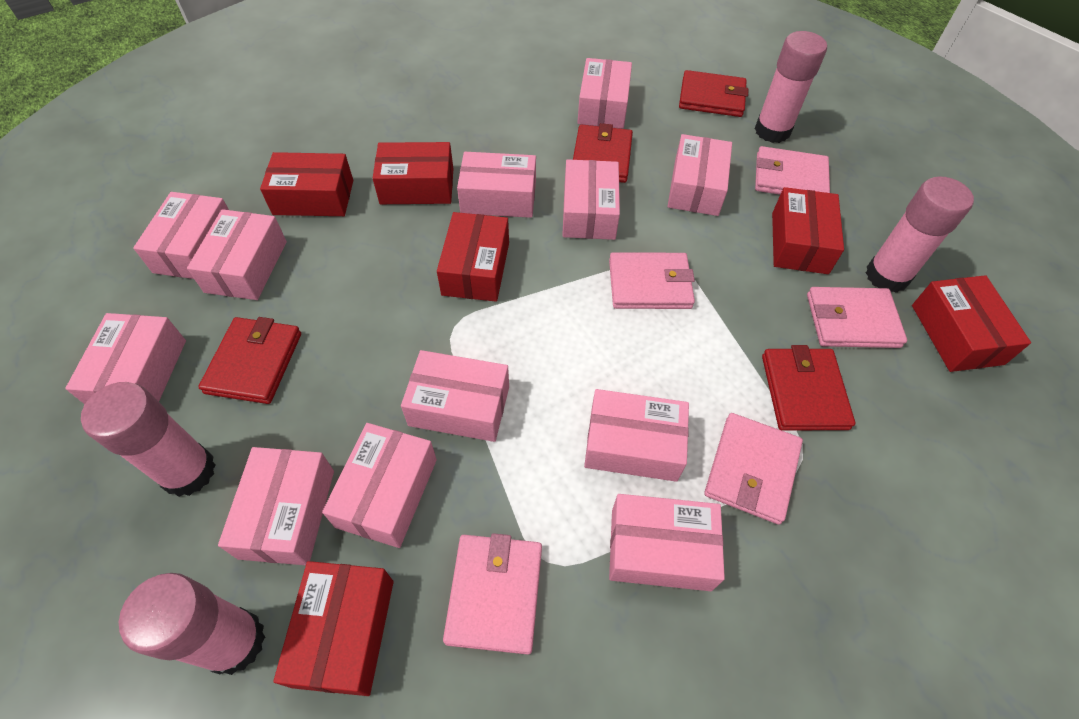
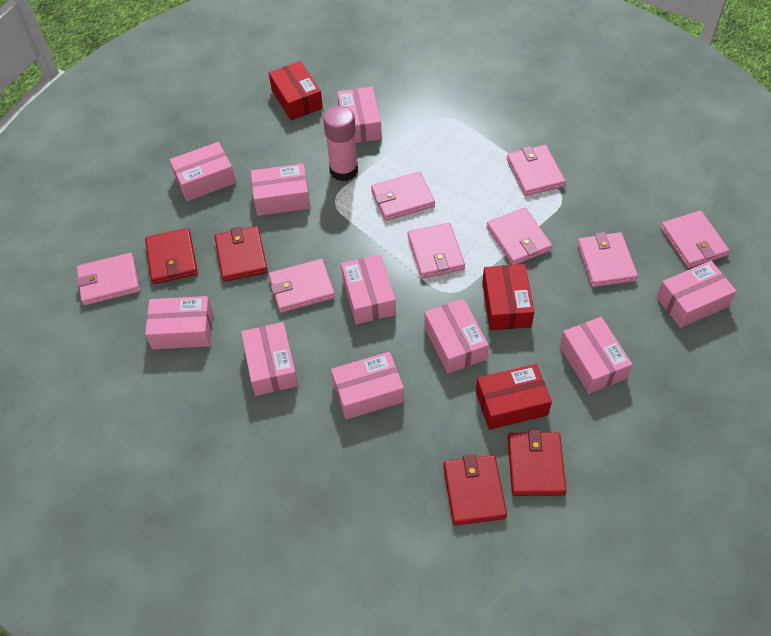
pink box: [65,313,186,404] [133,192,229,279] [187,209,287,300] [218,447,334,565] [322,423,437,548] [401,350,509,442] [457,152,536,218] [562,159,620,240] [577,58,632,129] [584,389,689,482] [609,494,725,591] [667,134,732,216] = 12 -> [145,296,213,349] [169,142,236,201] [241,322,298,396] [251,163,310,216] [331,352,404,420] [337,87,382,143] [341,254,396,324] [424,298,489,374] [560,317,633,394] [656,261,737,328] = 10
pink glue stick: [81,382,216,497] [119,573,265,675] [755,31,827,143] [866,176,974,293] = 4 -> [323,106,358,181] = 1
pink wallet: [443,533,542,655] [609,252,695,309] [704,413,803,525] [755,146,830,195] [807,287,907,348] = 5 -> [76,253,140,305] [269,259,335,313] [371,172,435,221] [408,223,465,278] [487,207,552,265] [507,145,566,196] [577,232,638,287] [661,210,729,268] = 8
red box: [260,152,353,216] [273,561,394,696] [373,142,453,204] [437,212,509,302] [772,187,844,274] [912,275,1031,372] = 6 -> [269,61,323,120] [476,364,552,430] [482,264,534,330] = 3

